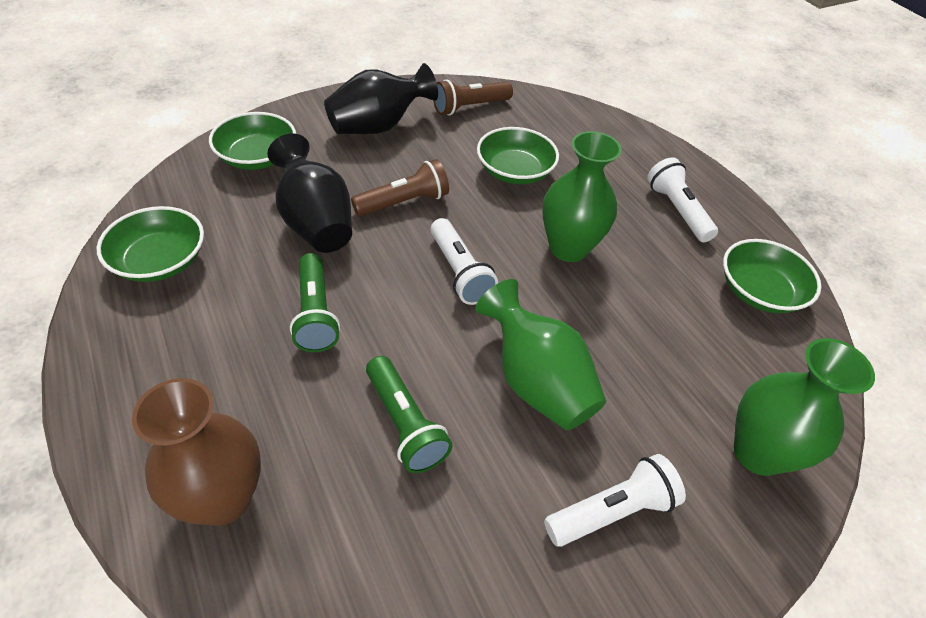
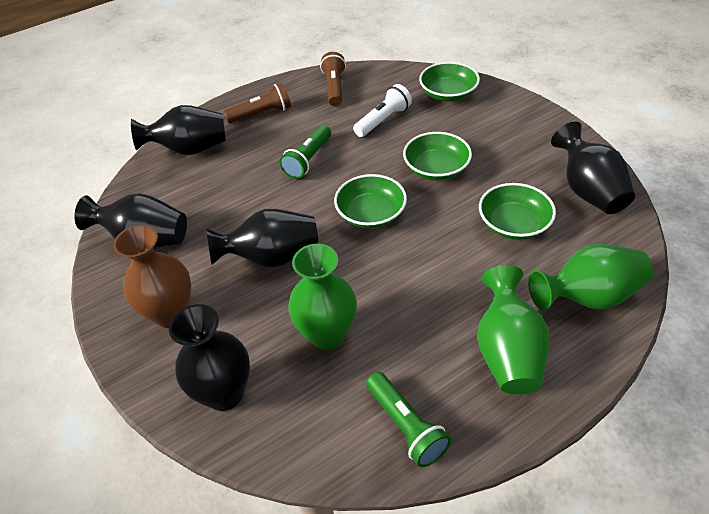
black vase: [268,133,352,253] [324,63,438,134] = 2 -> [74,193,187,249] [131,105,226,155] [169,304,250,411] [207,209,318,268] [551,122,635,214] = 5
white flashlight: [430,218,498,305] [544,454,686,547] [647,157,718,242] = 3 -> [353,84,412,137] = 1

